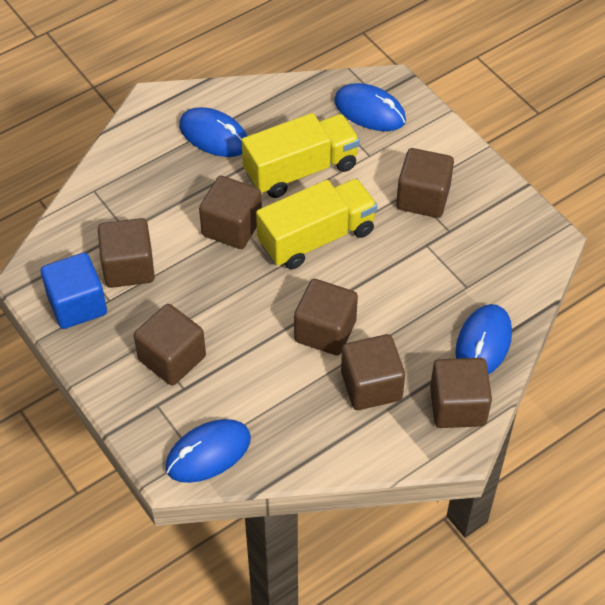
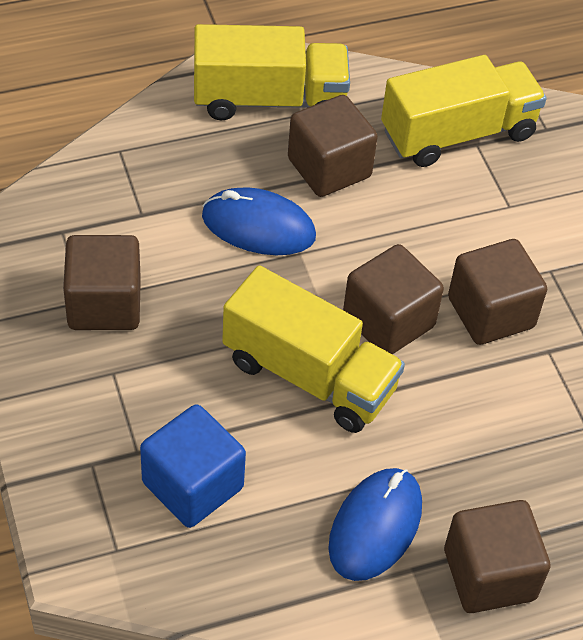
blue mouse: [165,419,251,483] [179,107,247,157] [334,83,406,131] [455,304,512,374] = 4 -> [202,187,316,255] [328,468,422,581] = 2
brown cube: [98,218,155,288] [134,304,206,386] [199,176,262,249] [294,279,358,356] [341,334,405,410] [396,148,454,218] [430,358,492,428] = 7 -> [63,235,141,330] [288,95,378,197] [343,244,444,354] [444,500,551,613] [448,239,547,345] = 5
yellow truck: [242,113,360,198] [256,178,378,269] = 2 -> [194,24,350,120] [222,265,405,433] [381,55,547,167] = 3

